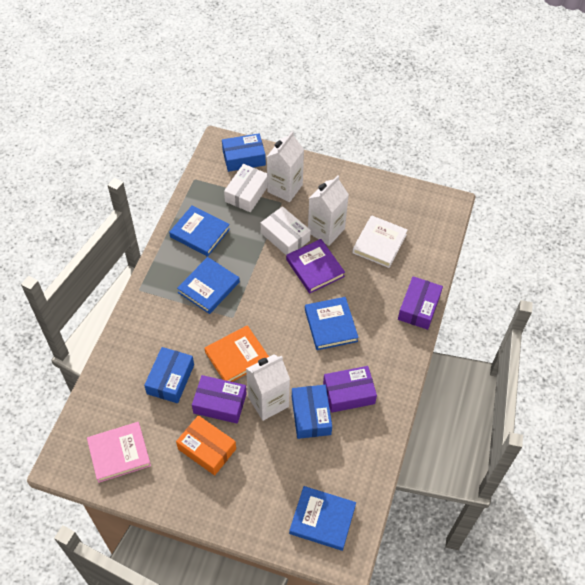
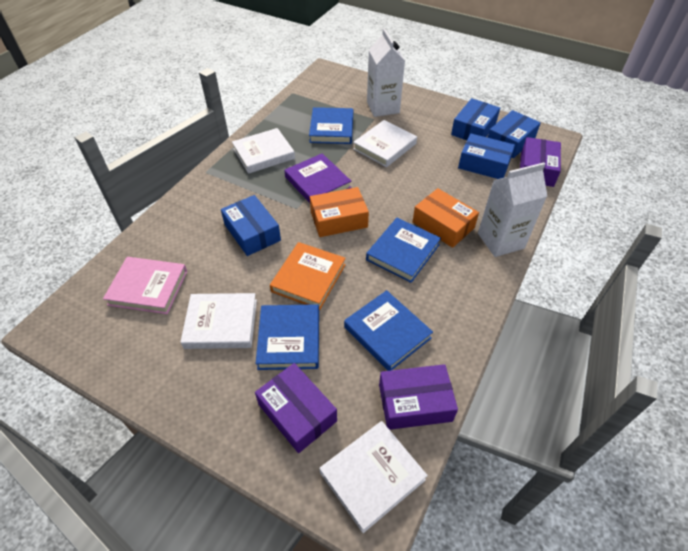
blue box: [144,347,194,403] [222,133,266,172] [292,385,332,439] = 3 -> [221,195,281,256] [451,98,500,140] [458,133,515,179] [488,110,541,158] = 4
orange box: [176,415,236,475] = 1 -> [310,187,369,237] [413,188,479,248] = 2
white book: [352,215,408,268] = 1 -> [180,293,257,349] [232,128,295,174] [319,421,428,533] [353,120,417,167] = 4
white box: [224,164,267,212] [261,206,311,255] = 2 -> none = 0
white carton: [246,354,290,421] [267,131,304,202] [308,175,349,246] = 3 -> [367,29,405,117] [478,162,547,257] = 2

